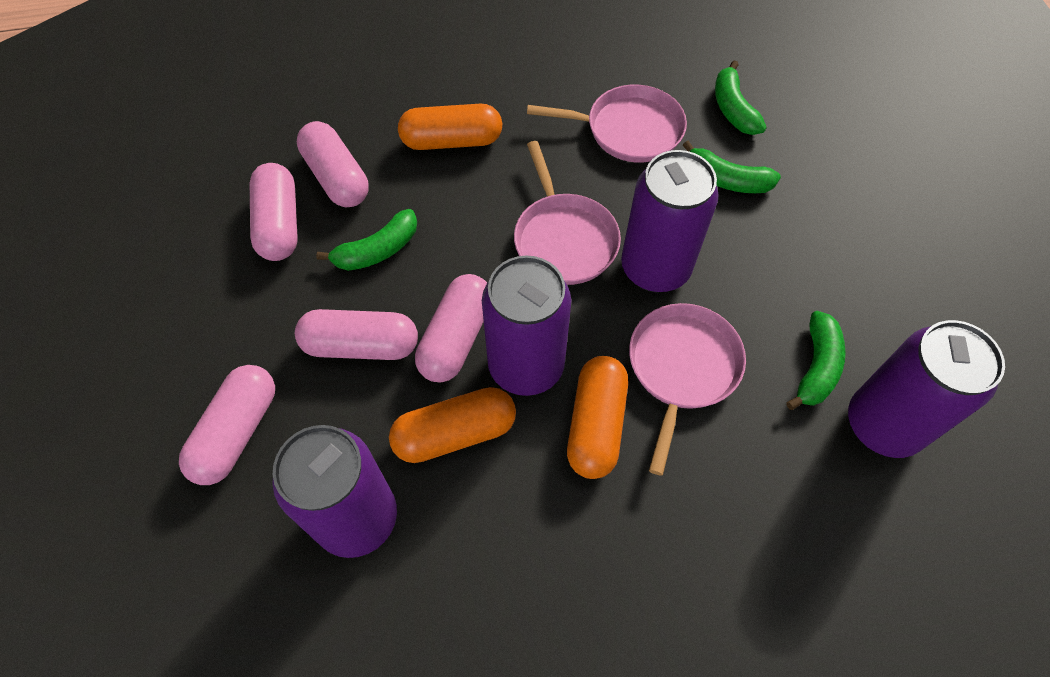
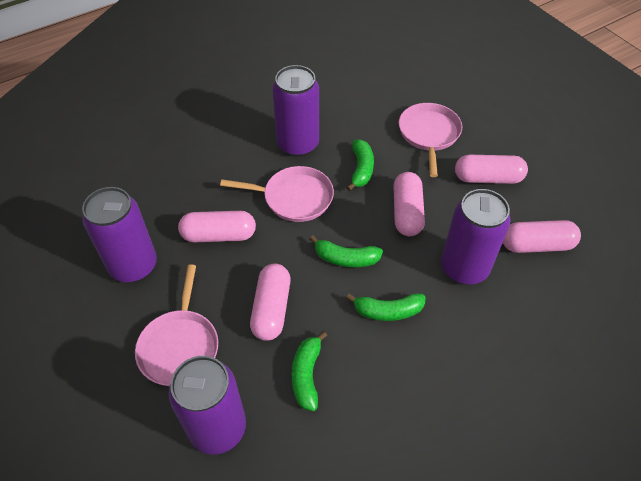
orange capsule: [389,387,516,463] [398,104,502,150] [567,356,628,479] = 3 -> none = 0

